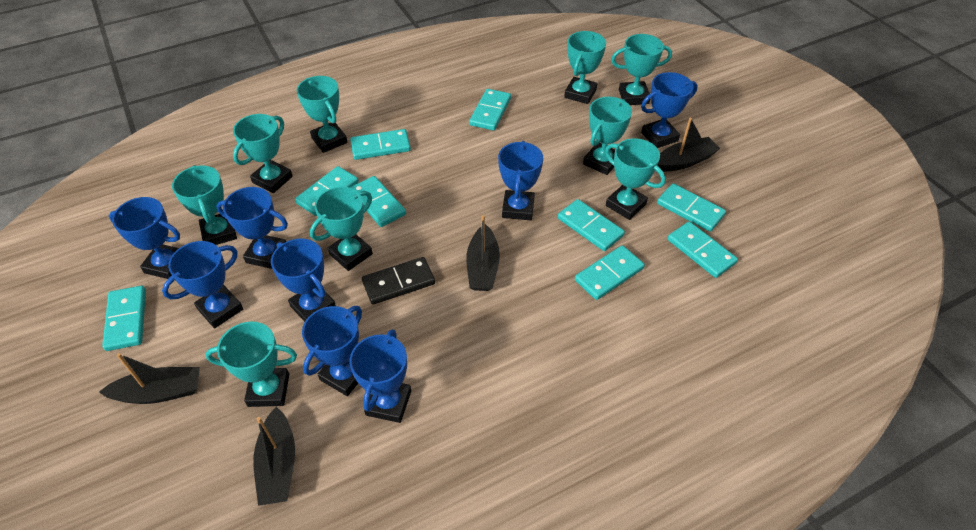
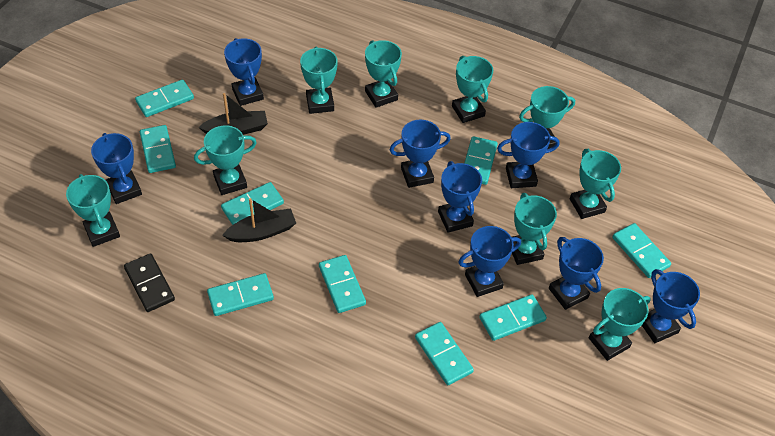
black boat: [99,353,200,404] [254,407,295,506] [466,215,500,291] [657,118,720,172] = 4 -> [198,93,268,135] [222,198,296,242] = 2

